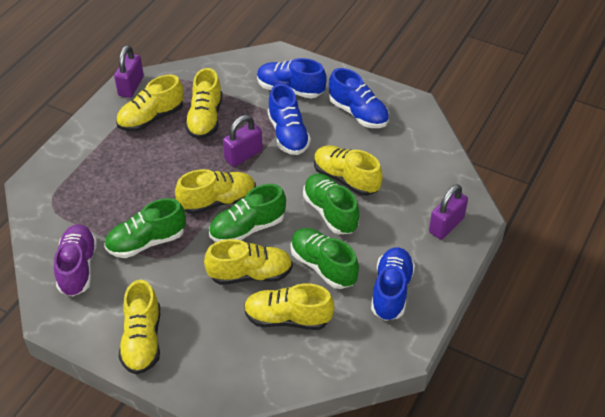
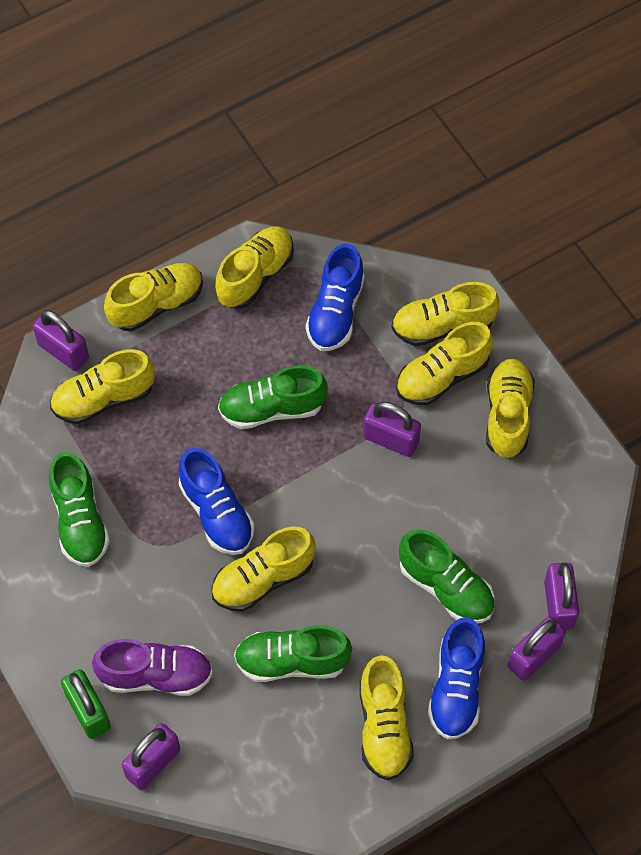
blue shoe: [257,58,327,98] [268,84,311,155] [329,68,389,128] [371,247,415,321] = 4 -> [179,447,255,555] [306,244,365,351] [428,617,485,739] = 3
green padlock: none = 0 -> [61,669,111,739] = 1
purple padlock: [114,45,144,98] [223,115,262,167] [429,184,468,239] = 3 -> [33,310,89,371] [122,723,180,790] [363,402,421,457] [508,616,566,681] [544,563,579,630] = 5
yellow shoe: [116,75,184,132] [119,280,160,375] [175,169,256,214] [185,68,222,139] [204,239,293,285] [244,283,334,330] [314,145,382,196] = 7 -> [50,349,155,424] [104,263,203,331] [211,527,316,612] [215,226,294,309] [359,655,414,780] [391,282,499,346] [396,322,493,405] [486,359,535,458] = 8

